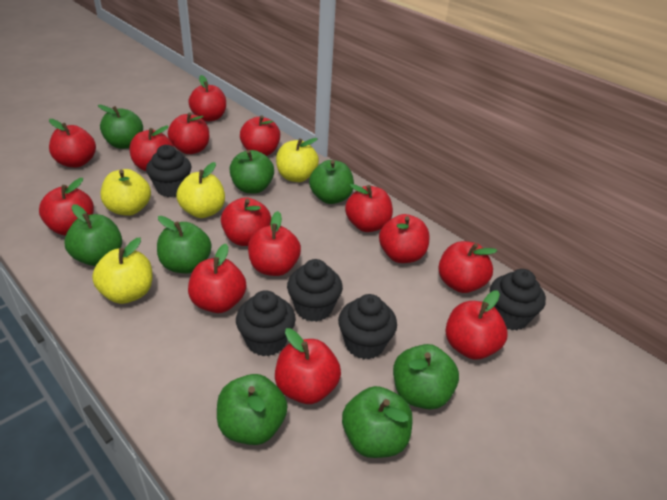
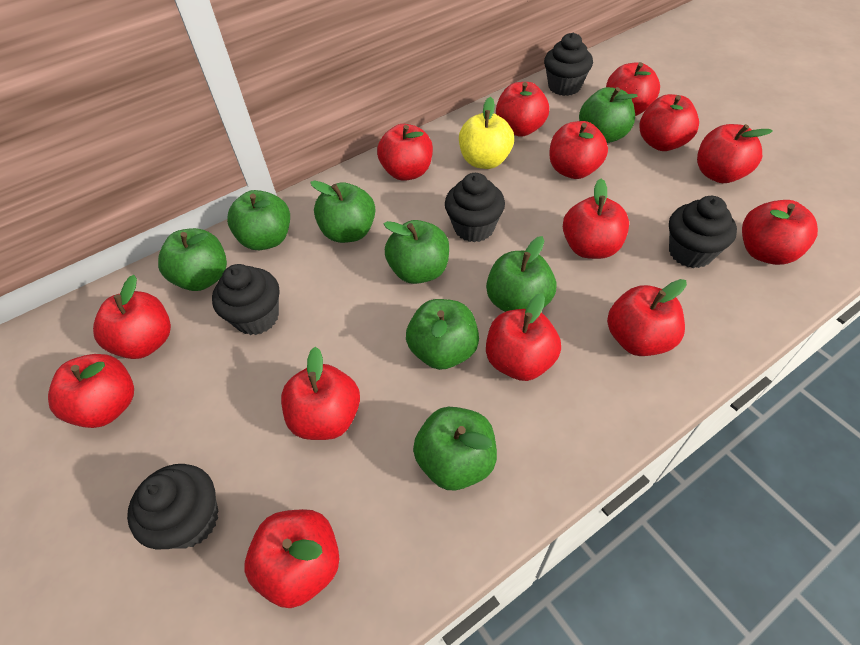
yellow apple: [92,237,152,304] [101,169,151,216] [176,162,225,218] [276,138,319,182] = 4 -> [459,97,514,169] = 1

